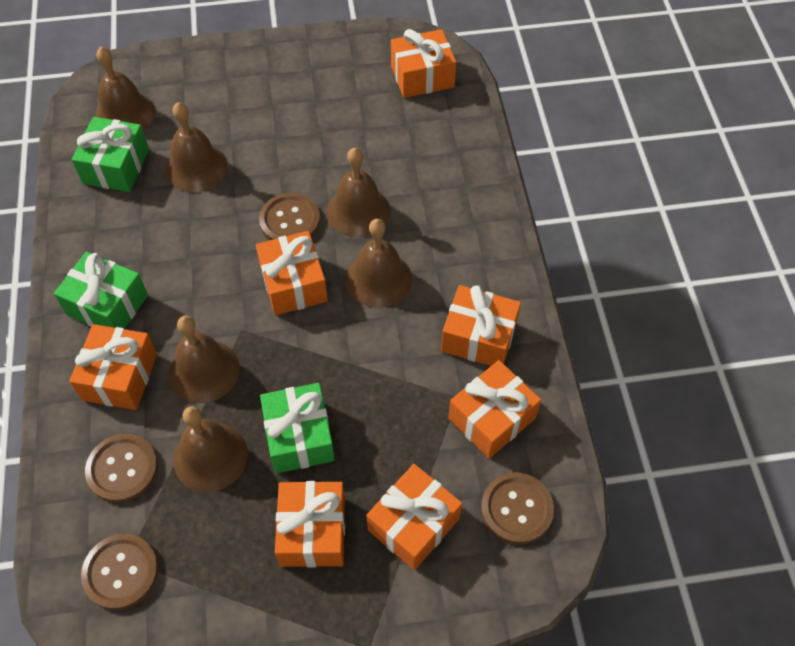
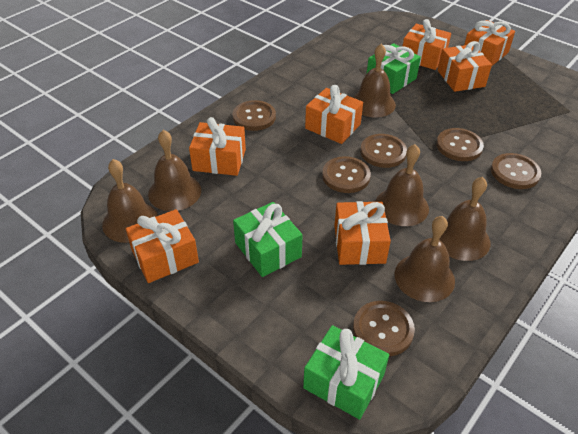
brown button: [81,534,158,610] [85,434,158,503] [259,193,320,240] [481,472,554,545] = 4 -> [233,100,276,131] [322,156,371,193] [353,301,415,356] [360,134,407,168] [436,128,484,161] [491,153,541,189] = 6

